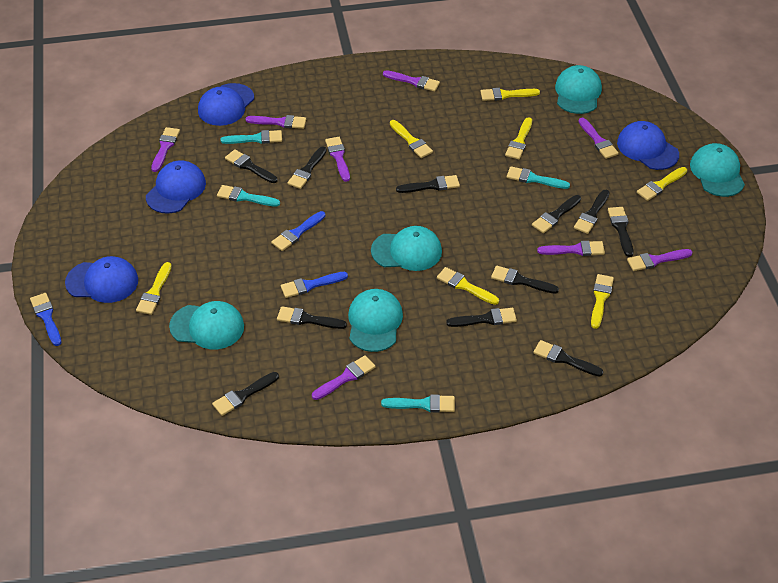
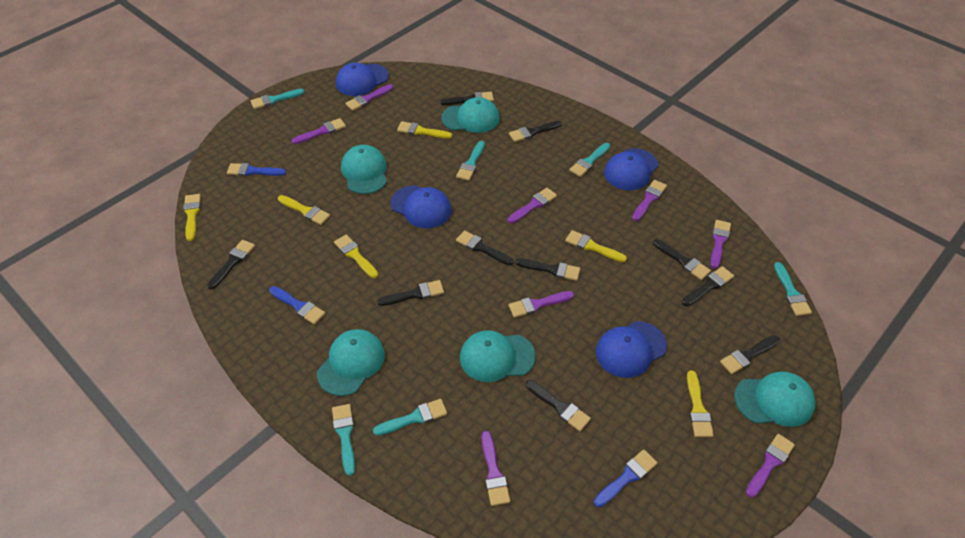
black brush: [212,372,279,416] [225,149,277,183] [277,306,347,329] [288,146,327,189] [396,175,460,193] [446,308,517,327] [491,266,559,294] [532,195,581,233] [533,340,603,377] [574,190,610,234] [608,207,634,257] = 11 -> [207,240,255,289] [377,280,444,306] [440,92,494,105] [456,230,513,265] [509,121,561,142] [515,258,580,281] [526,380,591,431] [653,239,711,280] [682,266,734,306] [720,335,780,374] = 10
turquoise brush: [217,185,280,207] [221,130,282,144] [381,394,455,412] [507,166,570,189] = 4 -> [251,89,304,109] [332,404,355,476] [373,399,447,436] [456,141,485,181] [569,143,610,177] [774,262,812,316] = 6
yellow brush: [136,262,172,315] [390,120,433,158] [437,267,499,305] [480,88,540,101] [505,117,532,159] [591,274,614,329] [637,167,687,201] = 7 -> [183,194,201,241] [278,195,330,225] [334,235,378,278] [397,121,452,139] [565,230,627,262] [687,370,714,437] = 6

